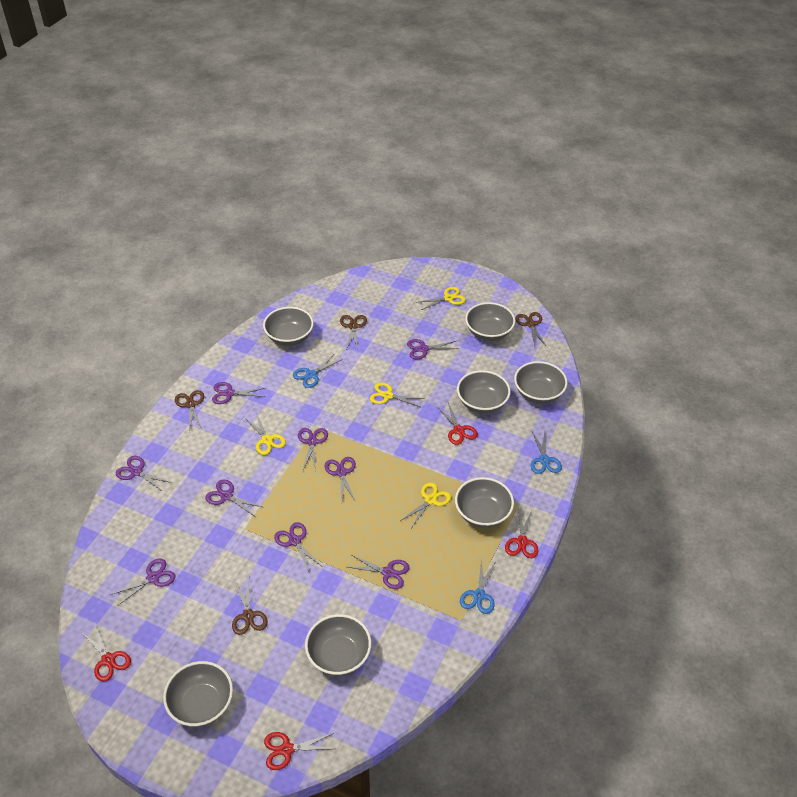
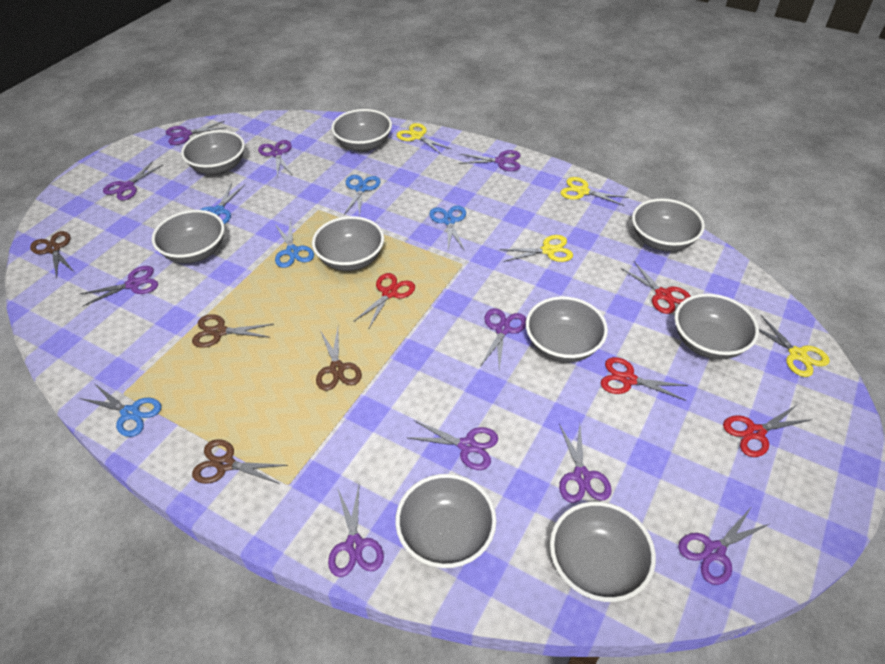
blue scissors: [293,354,341,388] [460,558,496,614] [531,432,562,474] = 3 -> [80,384,161,437] [200,183,245,224] [275,219,314,268] [344,175,381,216] [429,205,466,251] = 5
grey bowl: [163,661,233,727] [263,307,314,346] [305,614,371,676] [455,477,514,528] [457,370,511,414] [465,302,515,341] [514,361,568,404] = 7 -> [152,210,225,263] [181,130,245,175] [312,216,384,271] [331,109,392,152] [395,474,497,568] [526,296,608,362] [550,502,656,602] [632,198,705,252] [674,294,759,359] = 9
purple scissors: [110,558,176,605] [116,456,172,492] [205,479,262,516] [212,382,265,404] [274,522,322,573] [298,428,328,471] [325,457,356,501] [348,555,410,589] [407,339,458,359] = 9 -> [80,266,158,306] [103,161,163,200] [166,121,227,145] [258,140,292,178] [328,485,384,577] [409,420,498,470] [459,150,521,171] [480,308,526,370] [559,424,612,503] [678,508,771,585] = 10

